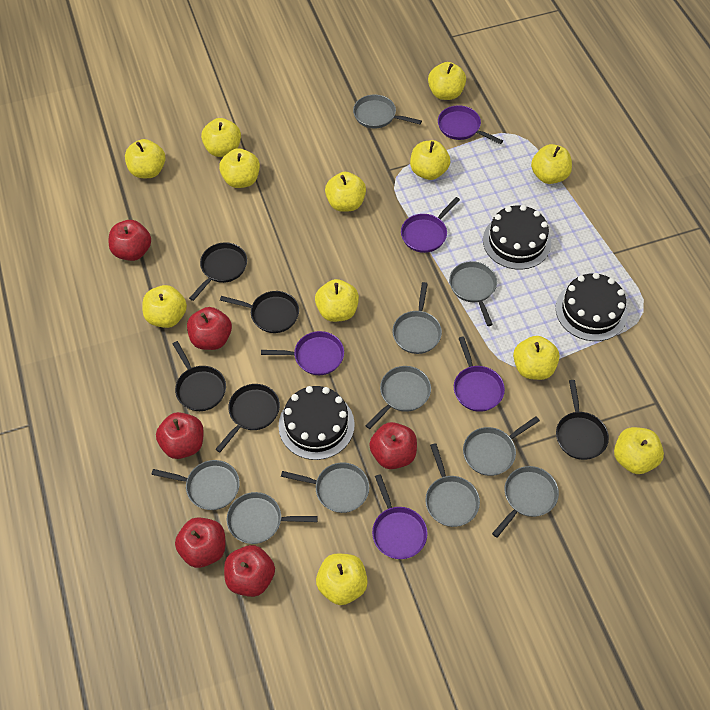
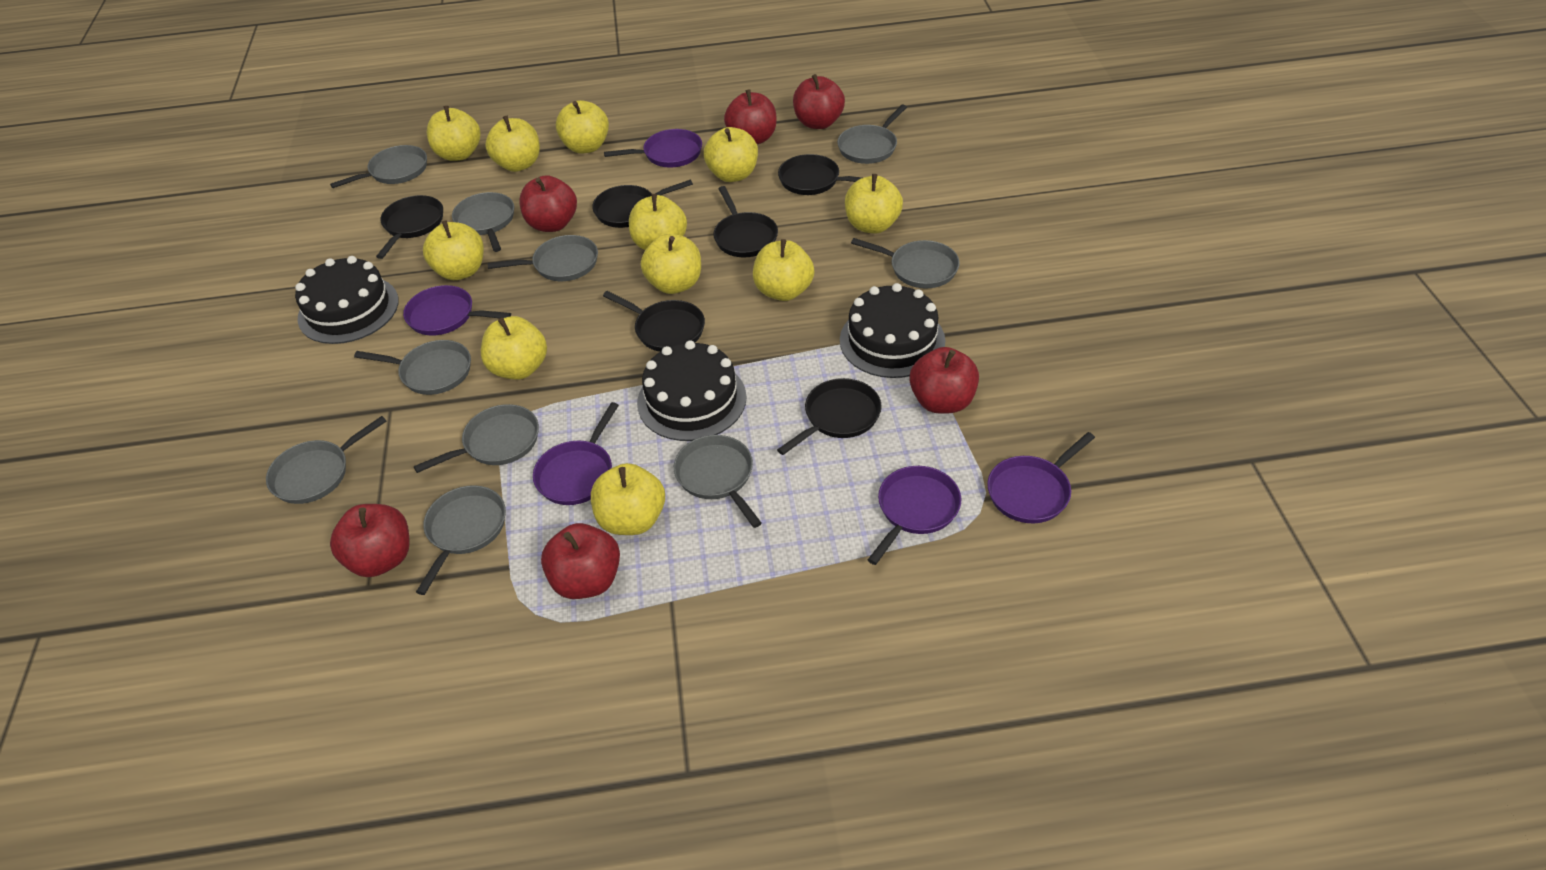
black pan: [173,341,226,411] [189,242,247,301] [215,384,280,452] [220,291,299,333] [556,380,609,460] = 5 -> [376,195,443,259] [592,179,693,228] [603,291,705,352] [713,186,778,257] [777,378,882,455] [778,154,862,195] = 6
yellow apple: [125,139,166,178] [142,285,187,328] [201,118,241,157] [219,148,260,188] [315,279,359,322] [316,553,368,605] [325,172,366,212] [410,140,450,180] [428,62,466,100] [513,336,560,380] [531,144,572,184] [614,427,664,474] = 12 -> [423,221,484,280] [427,106,481,161] [481,316,547,380] [485,116,540,172] [556,100,609,154] [591,463,665,535] [629,194,687,250] [641,234,701,294] [704,127,758,182] [753,239,814,301] [845,174,903,234] = 11

